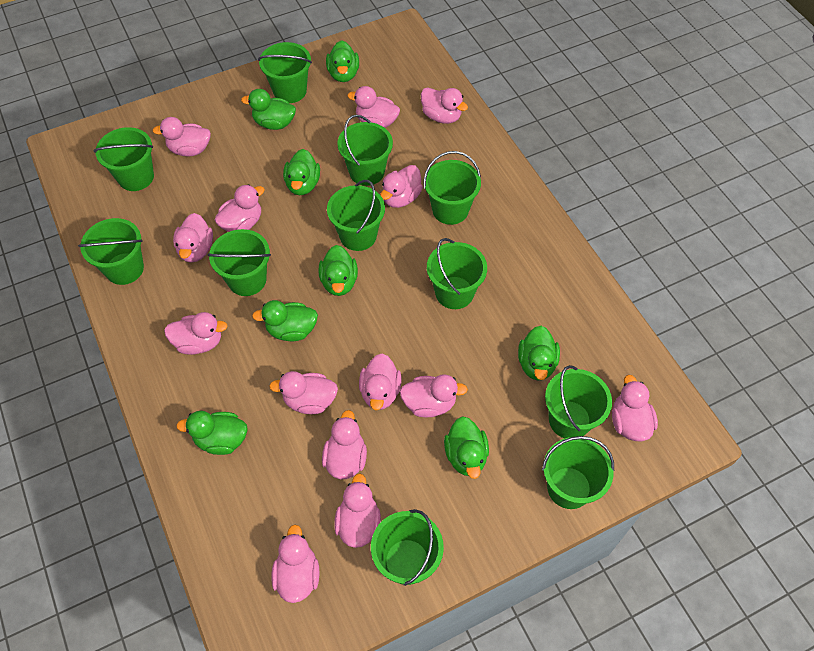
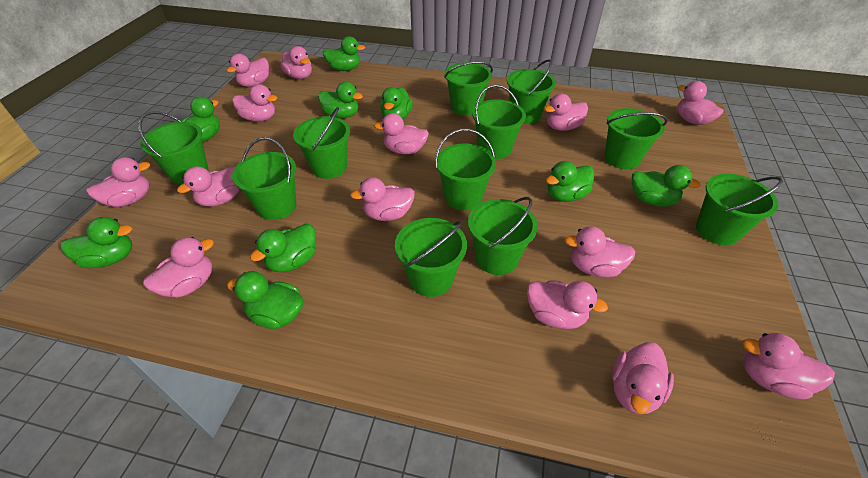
green duck: [176,411,248,455] [241,89,296,130] [252,300,318,341] [283,149,320,195] [318,245,358,296] [326,40,359,82] [444,416,489,479] [518,326,560,381] = 8 -> [61,217,132,268] [182,97,220,142] [227,271,303,329] [250,224,316,272] [318,82,363,118] [323,36,365,71] [380,87,413,119] [546,161,594,202] [632,165,701,207] = 9

